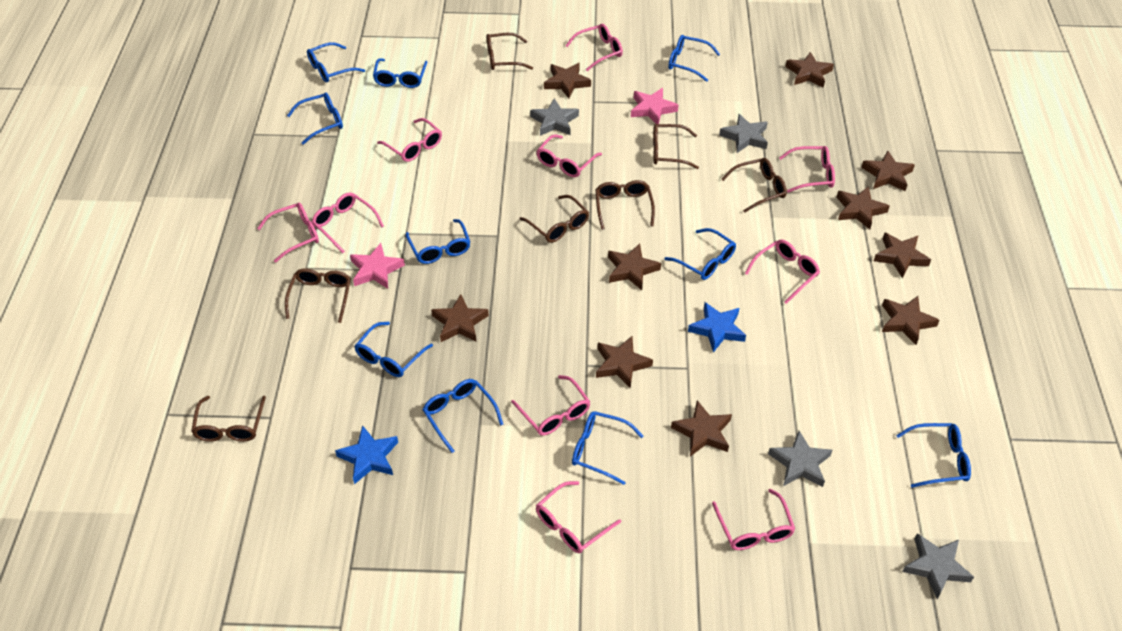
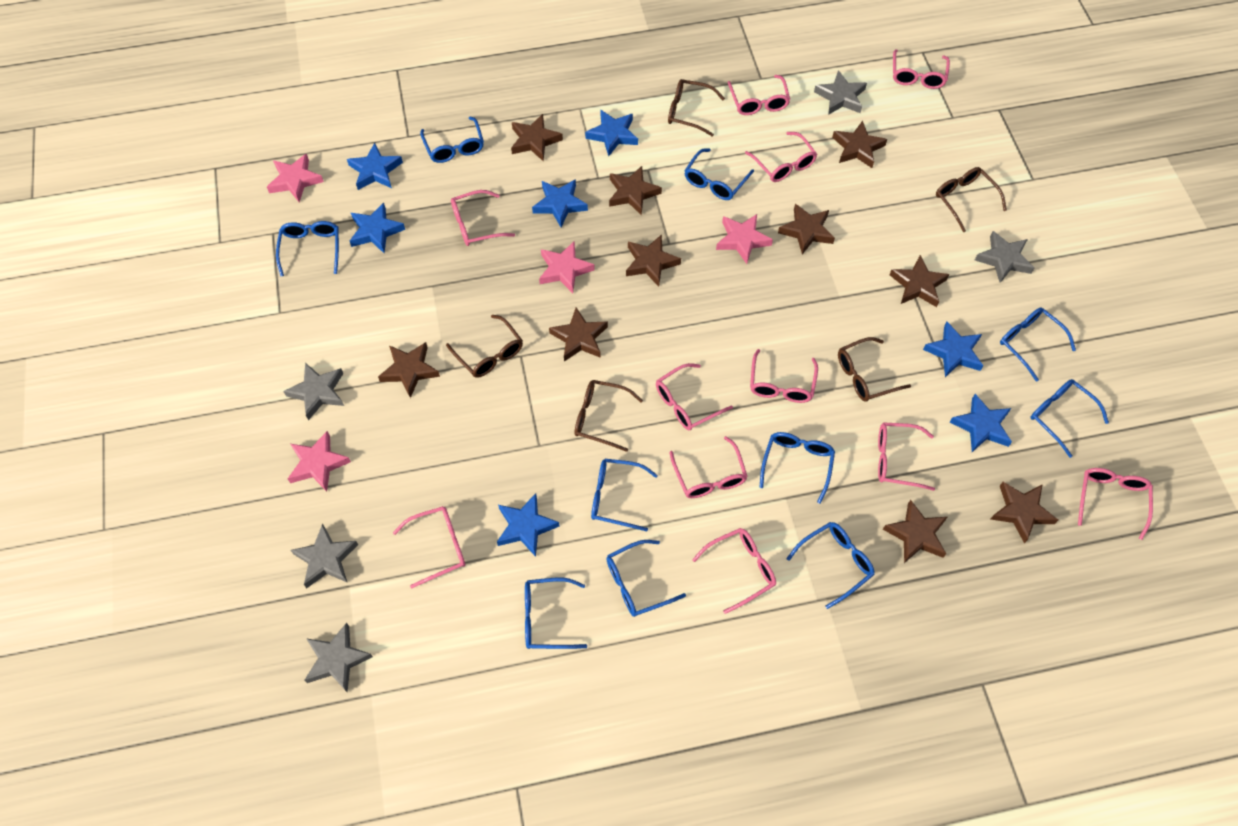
blue star: [335,425,398,484] [688,302,746,353] = 2 -> [347,143,403,190] [350,203,405,253] [497,493,560,557] [532,179,588,227] [585,110,638,156] [923,322,983,377] [950,394,1012,452] = 7
brown glasses: [191,396,266,442] [285,268,351,323] [487,33,533,70] [520,195,589,243] [595,180,655,230] [653,124,699,169] [722,158,787,213] = 7 -> [446,315,523,378] [575,380,643,452] [668,79,725,137] [838,337,911,401] [936,167,1007,232] = 5
grey star: [530,99,579,136] [719,114,768,153] [768,431,833,487] [902,533,974,599] = 4 -> [283,363,344,420] [291,524,358,588] [305,623,373,692] [814,70,867,115] [975,231,1034,283] = 5
pink glasses: [257,203,319,263] [312,192,384,253] [377,118,442,162] [511,375,590,436] [536,134,602,177] [536,481,621,553] [565,24,623,71] [712,489,795,550] [745,239,820,304] [779,146,835,193] = 10 -> [393,506,465,588] [451,190,515,246] [656,363,733,430] [669,436,748,498] [692,528,776,614] [727,75,790,115] [745,132,817,182] [750,349,818,403] [878,422,935,491] [893,49,950,89] [1078,468,1153,540] = 11
pink star: [350,243,405,289] [631,88,678,124] = 2 -> [267,154,324,202] [288,431,351,492] [539,241,595,293] [716,214,773,264] = 4

